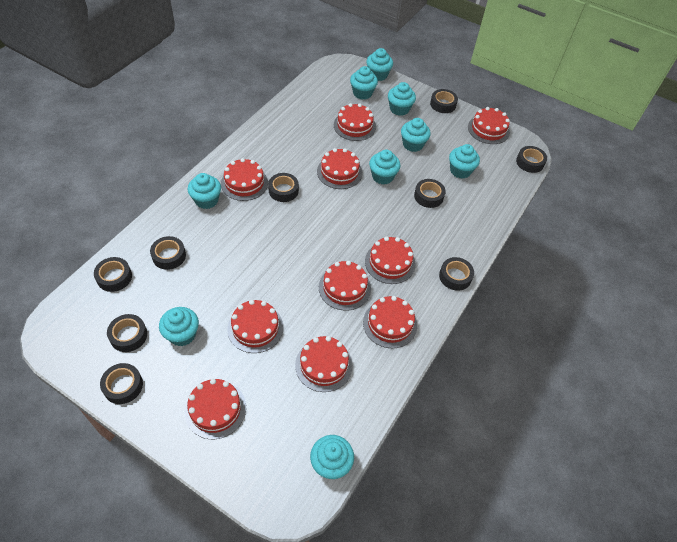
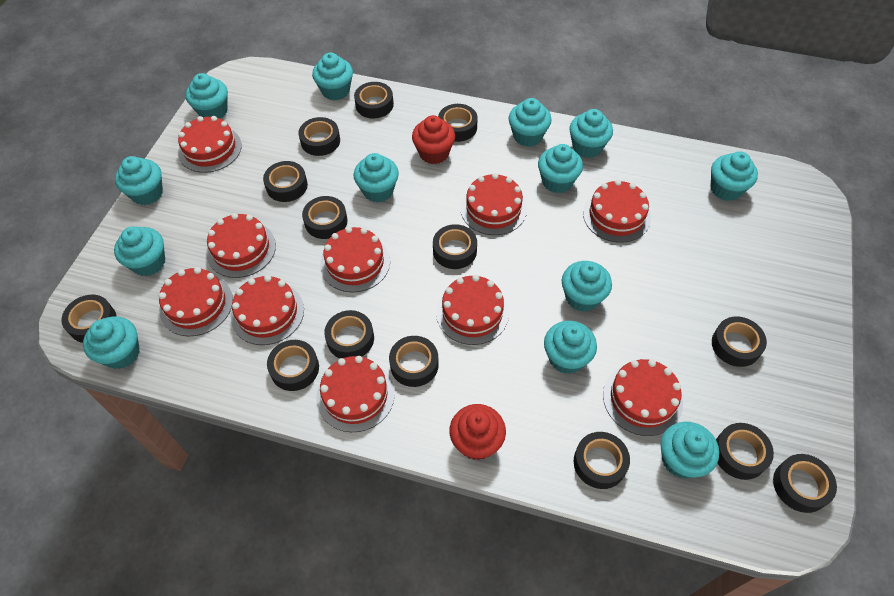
black tape: [94,257,132,292] [100,363,143,404] [107,314,147,352] [150,236,186,270] [268,173,299,202] [414,179,446,208] [430,89,458,113] [439,257,474,291] [516,146,547,173] = 9 -> [61,295,116,343] [263,161,308,202] [267,340,319,391] [298,117,340,156] [302,196,348,239] [324,310,374,358] [354,82,394,118] [389,336,439,387] [433,224,477,269] [438,104,478,142] [574,432,630,489] [712,317,767,367] [716,423,774,480] [773,454,837,513] = 14
red cupcake: none = 0 -> [412,115,455,164] [449,404,506,460] = 2
turquoise cupcake: [159,307,199,346] [188,173,221,209] [310,435,354,479] [350,66,378,100] [366,48,393,81] [369,150,401,184] [388,82,416,116] [401,118,431,152] [449,144,480,179] = 9 -> [83,316,140,369] [114,226,165,276] [115,156,163,205] [185,73,228,119] [312,53,353,100] [353,153,399,202] [509,98,552,147] [538,144,583,193] [544,321,597,374] [562,261,612,312] [569,109,613,158] [660,422,719,479] [711,151,758,201] = 13

